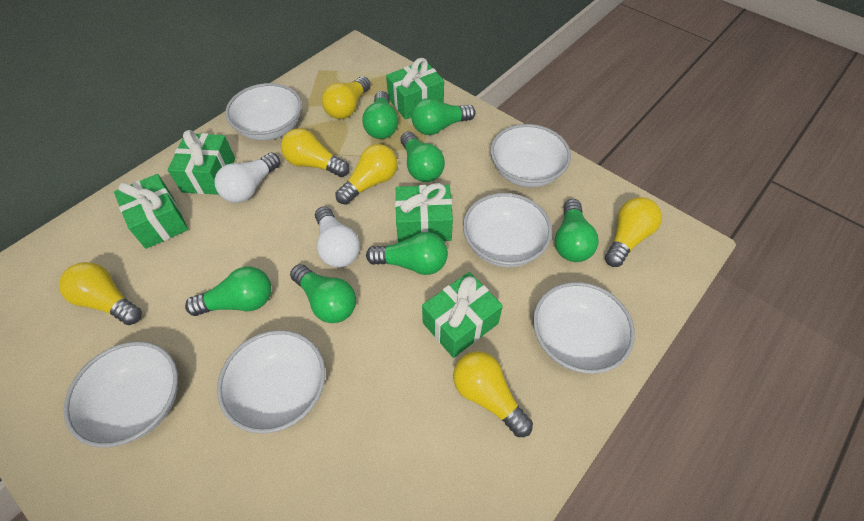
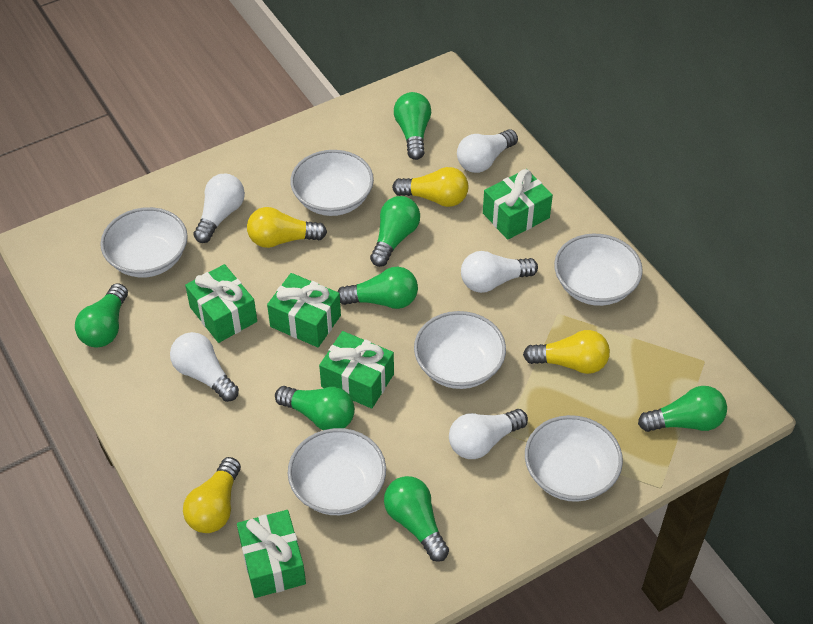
white light bulb: [215,153,280,203] [315,206,360,268] = 2 -> [170,332,239,402] [193,174,245,243] [449,409,528,459] [457,129,518,173] [461,251,538,293] = 5
yellow light bulb: [59,262,142,325] [281,128,350,177] [322,76,371,119] [335,144,398,205] [453,351,533,437] [605,197,662,267] = 6 -> [183,457,241,533] [247,207,327,248] [392,167,468,207] [523,330,610,374] = 4

